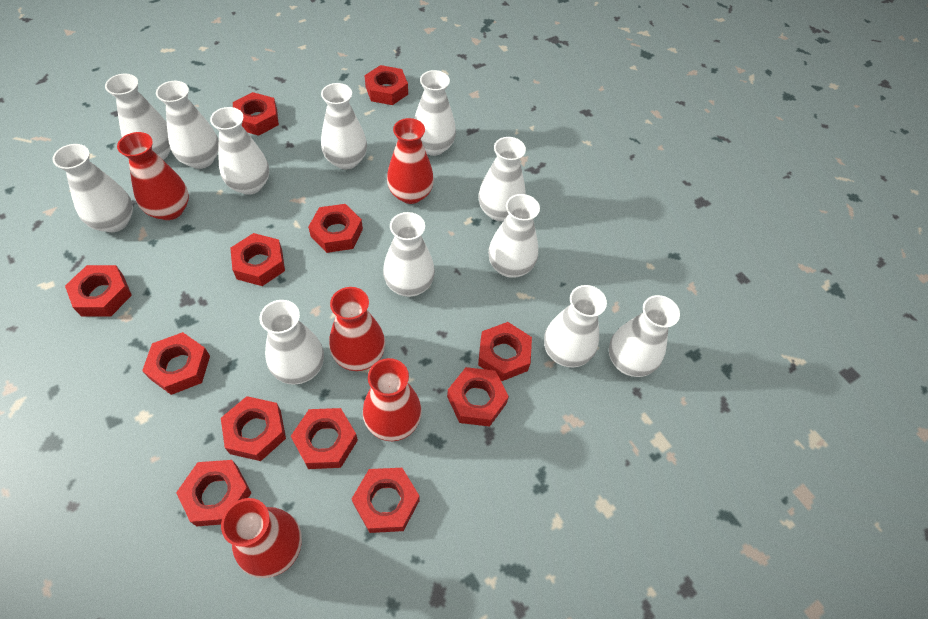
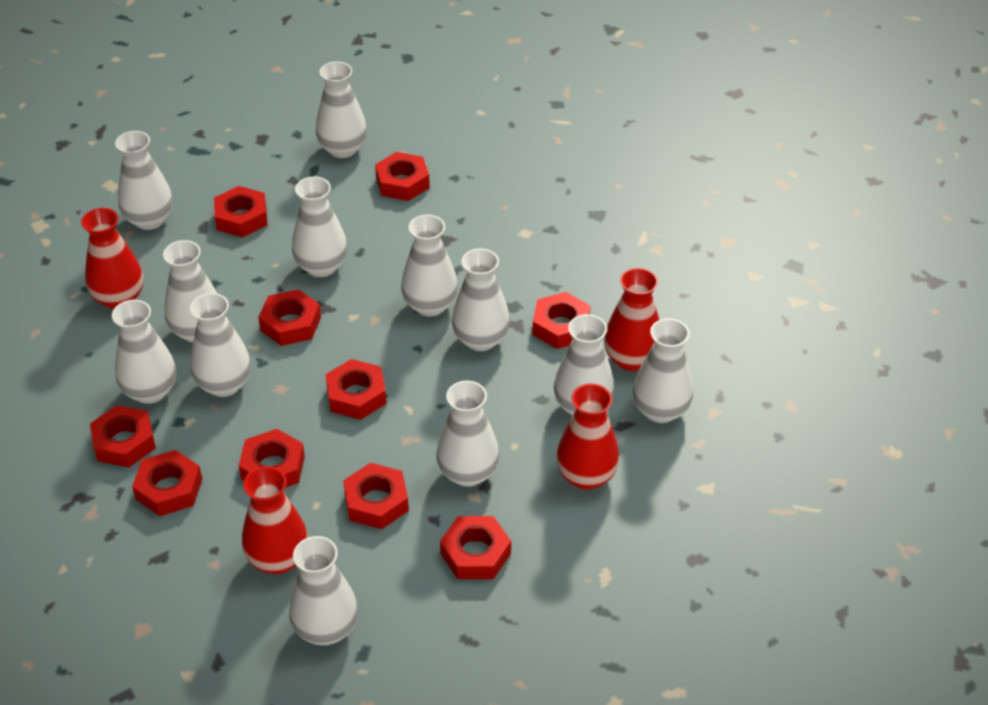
red nut: [65,265,132,317] [142,332,210,395] [176,460,251,526] [221,396,286,461] [230,233,285,286] [233,92,279,136] [291,408,358,469] [308,204,363,253] [352,468,420,533] [364,65,408,105] [447,367,509,427] [478,322,532,381] = 12 -> [90,405,156,467] [132,450,202,516] [214,186,268,237] [239,429,305,488] [258,289,321,346] [325,359,387,420] [343,463,409,529] [375,152,430,201] [440,516,511,579] [533,292,591,349] = 10
red vase: [117,132,189,220] [221,498,302,578] [329,287,385,371] [363,358,422,441] [387,118,434,204] = 5 -> [81,208,143,309] [242,466,308,574] [556,383,619,490] [604,268,659,371] = 4

